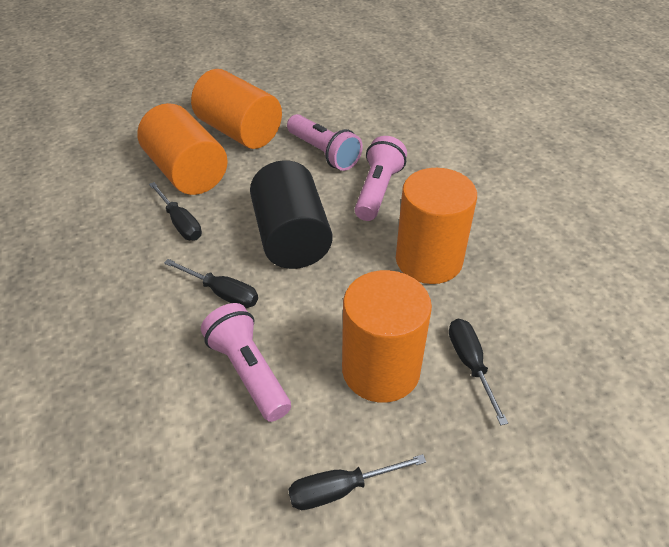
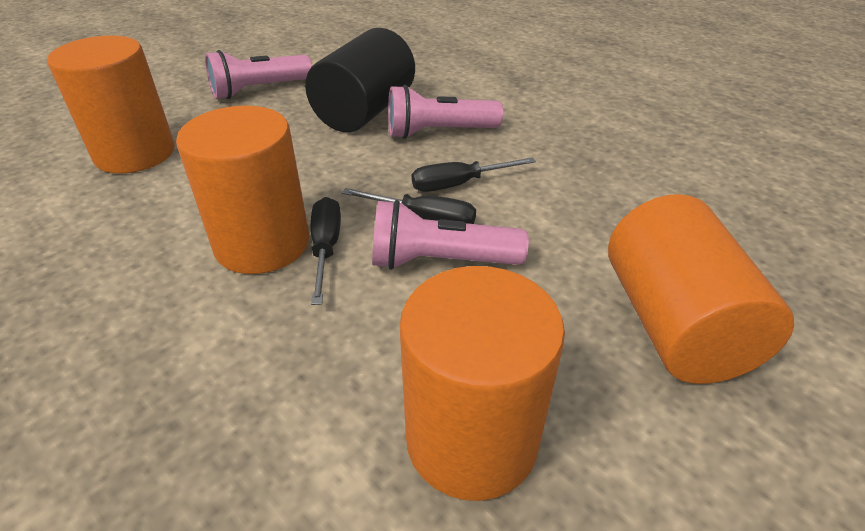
black screwdriver: [149,182,202,240] [164,259,258,308] [288,454,426,510] [449,319,508,425] = 4 -> [311,197,341,305] [342,188,476,224] [412,157,536,192] = 3

